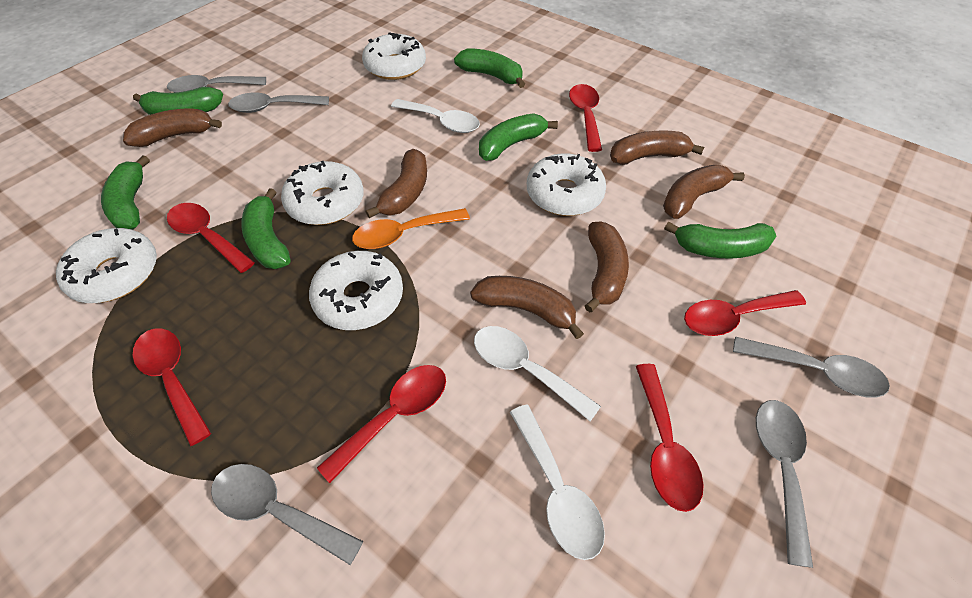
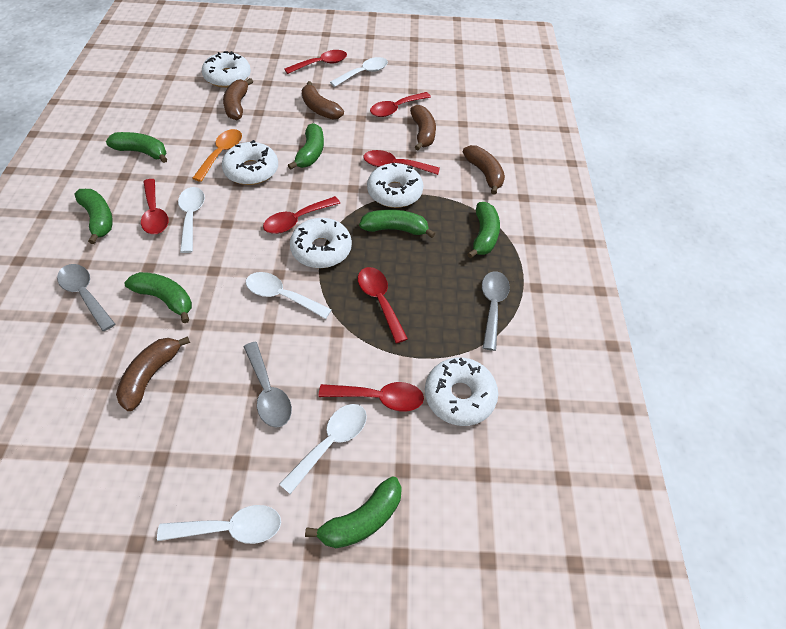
brown banana: [123,109,222,147] [366,149,427,218] [470,276,584,339] [585,222,629,312] [610,131,704,165] [663,165,745,219] = 6 -> [116,336,190,411] [223,78,253,120] [302,81,344,120] [410,105,436,150] [463,145,505,195] = 5
green banana: [101,155,150,230] [133,87,223,115] [241,188,290,269] [454,48,525,88] [479,113,558,161] [664,222,776,259] = 6 -> [75,189,113,244] [106,132,167,163] [124,272,192,323] [288,123,324,170] [305,476,402,548] [359,209,435,238] [467,202,500,259] = 7
grey spoon: [167,75,266,93] [211,464,363,565] [228,92,329,113] [733,337,890,398] [756,400,813,568] = 5 -> [57,264,115,331] [244,342,292,427] [482,271,510,351] = 3
red spoon: [133,328,211,446] [167,203,255,273] [317,365,446,483] [569,84,602,152] [636,364,704,512] [684,290,806,336] = 6 -> [141,179,168,234] [263,196,340,234] [285,50,347,74] [319,382,424,411] [358,267,408,343] [363,150,440,175] [370,92,431,117] = 7
white spoon: [391,99,480,133] [474,326,601,421] [510,404,605,560] = 3 -> [157,505,281,544] [178,187,205,253] [246,272,332,319] [280,404,367,494] [330,57,388,87] = 5

